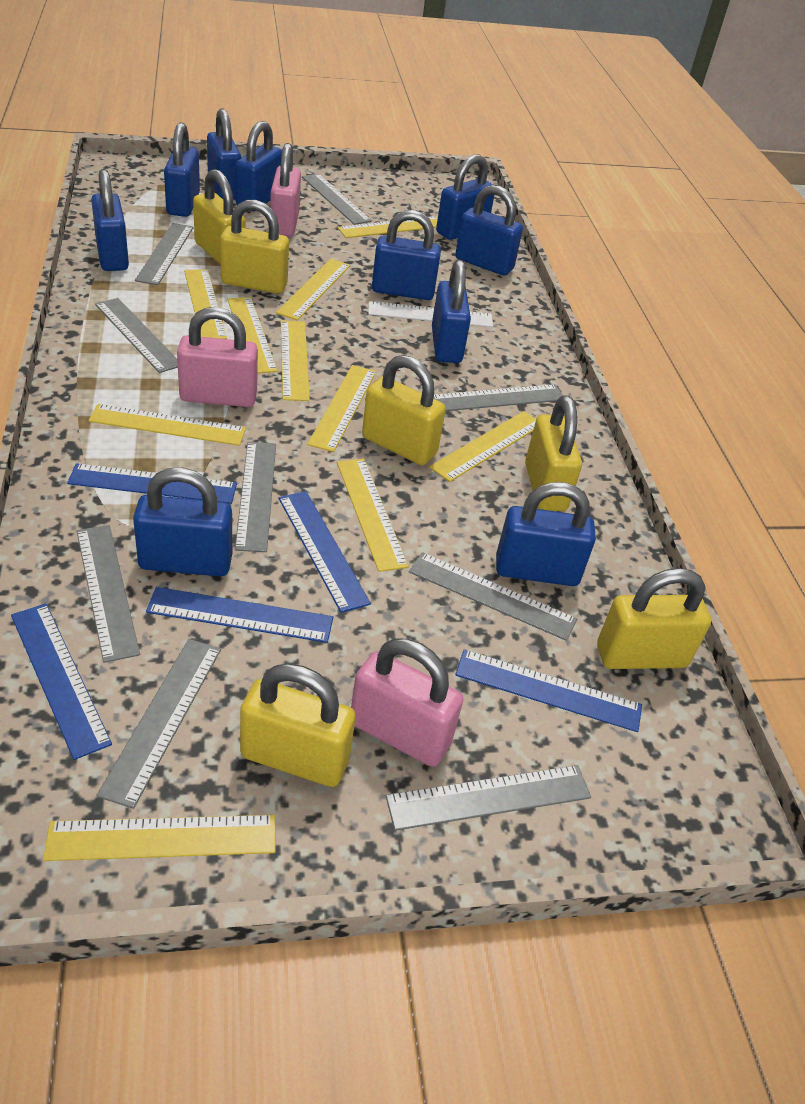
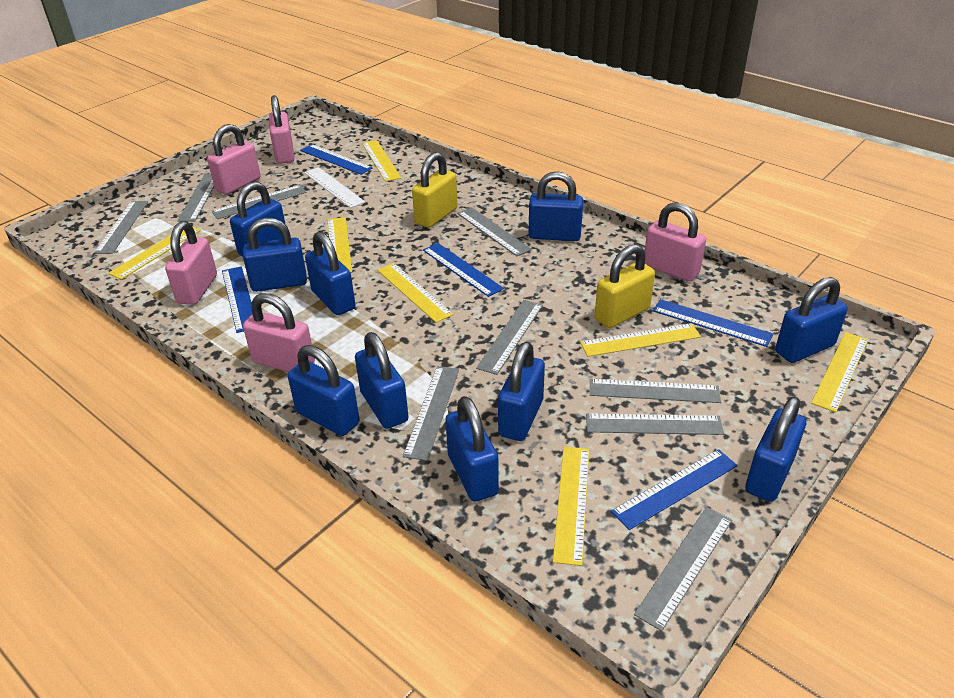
pink padlock: [177,307,258,407] [270,143,301,237] [351,639,463,767] = 3 -> [165,221,217,305] [207,124,261,195] [243,293,315,372] [269,95,294,164] [645,202,706,282] = 5
yellow padlock: [193,169,245,265] [220,200,289,294] [240,663,356,787] [362,355,446,465] [525,395,582,511] [597,568,711,669] = 6 -> [412,152,458,228] [595,244,655,328] = 2
yellow ruler: [43,815,276,861] [88,404,246,446] [184,269,227,339] [227,297,278,373] [276,259,350,320] [281,320,310,401] [307,365,376,452] [337,216,438,238] [337,459,409,572] [429,411,536,482] = 10 -> [108,227,201,280] [328,217,352,273] [362,140,401,182] [377,263,453,323] [553,447,589,566] [580,323,701,357] [811,332,868,412] = 7

